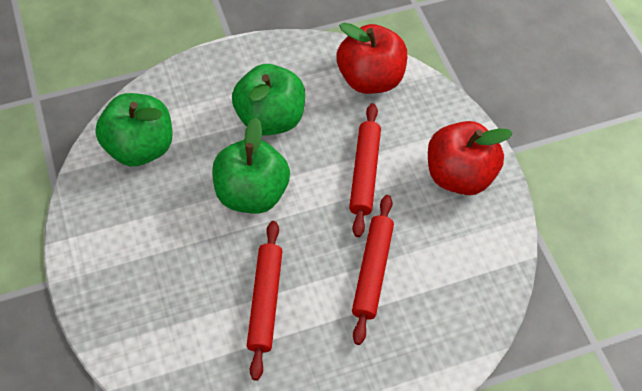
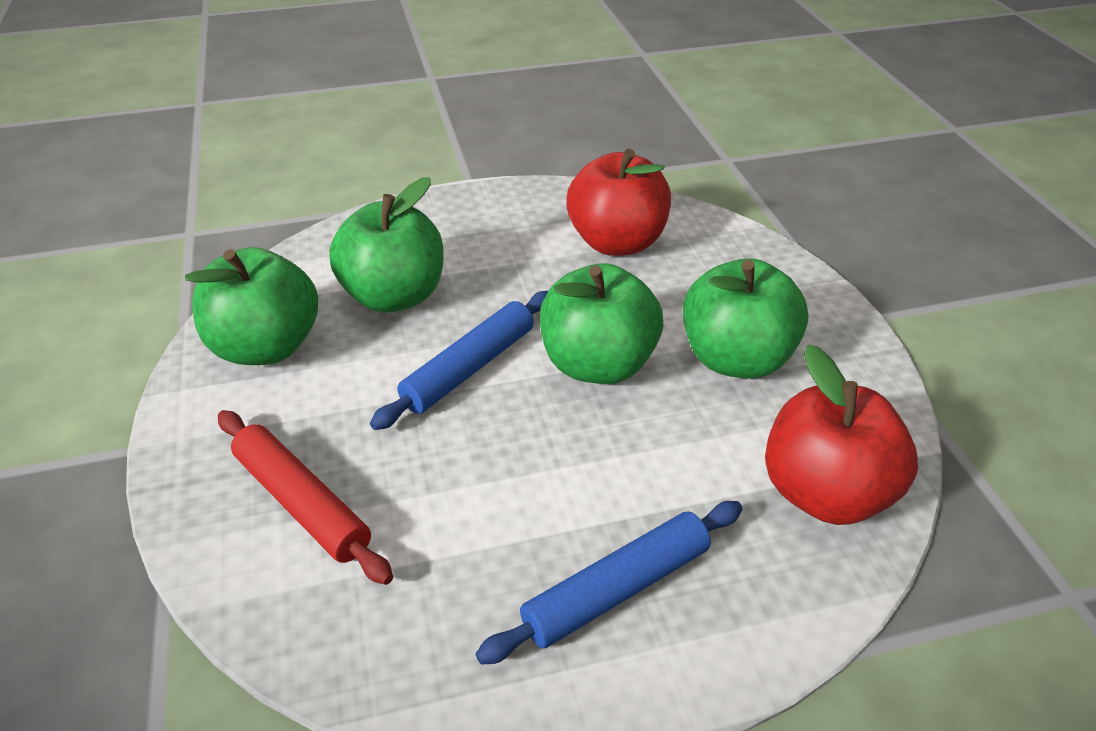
blue rolling pin: none = 0 -> [370,291,548,430] [475,501,743,665] = 2
green apple: [95,93,173,166] [212,117,290,214] [232,64,305,136] = 3 -> [185,247,318,365] [329,177,443,313] [540,263,663,384] [683,258,809,379] = 4
red rolling pin: [247,221,282,381] [349,103,381,237] [352,195,394,345] = 3 -> [218,410,393,585] = 1

